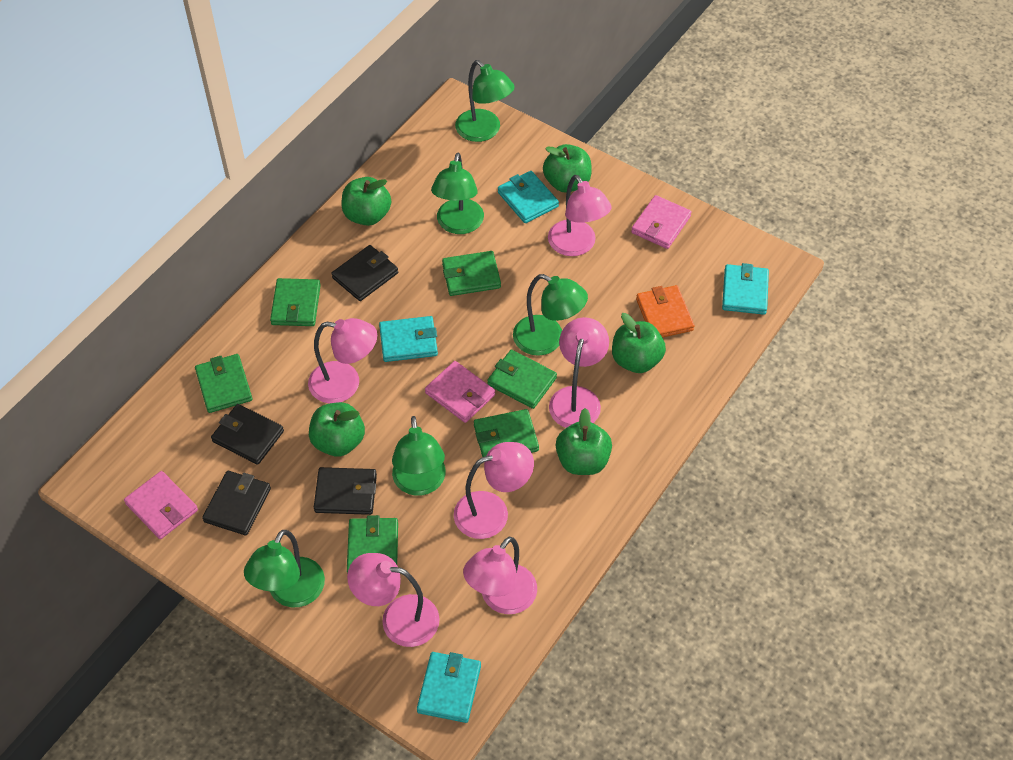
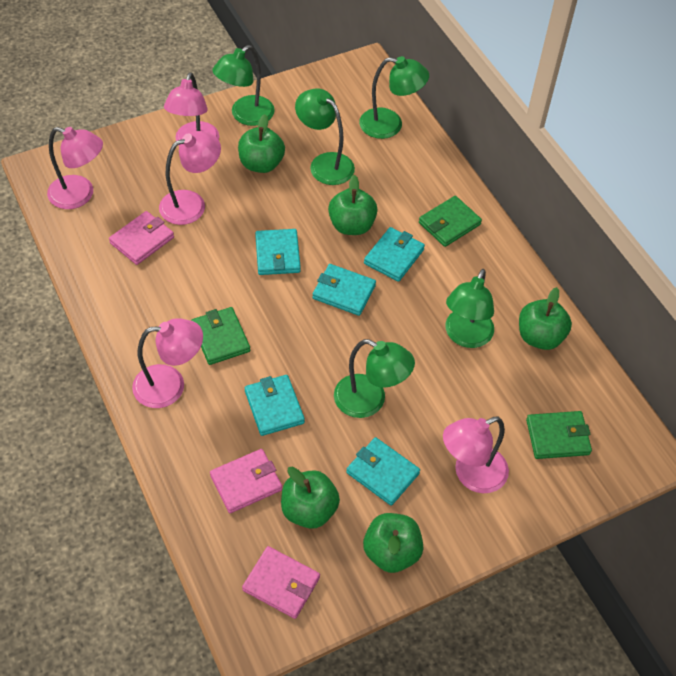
black wallet: [202,471,271,536] [211,404,284,465] [314,467,377,515] [331,245,398,301] = 4 -> none = 0
green wallet: [195,354,252,413] [270,278,321,326] [347,515,398,574] [442,251,501,296] [474,409,539,457] [487,350,557,409] = 6 -> [191,307,250,365] [419,196,482,247] [526,411,592,459] = 3
orange wallet: [636,285,694,338] = 1 -> none = 0
pink lamp: [308,318,377,404] [347,553,440,647] [454,442,534,539] [463,537,537,614] [548,175,612,256] [549,317,609,428] = 6 -> [47,127,103,209] [132,318,203,408] [159,131,221,225] [164,72,219,146] [443,417,509,493] = 5
turquoise wallet: [379,316,438,362] [417,652,481,723] [498,171,559,223] [722,263,769,315] = 4 -> [245,375,305,436] [255,229,301,275] [312,264,376,316] [346,437,420,506] [364,227,425,282] = 5

